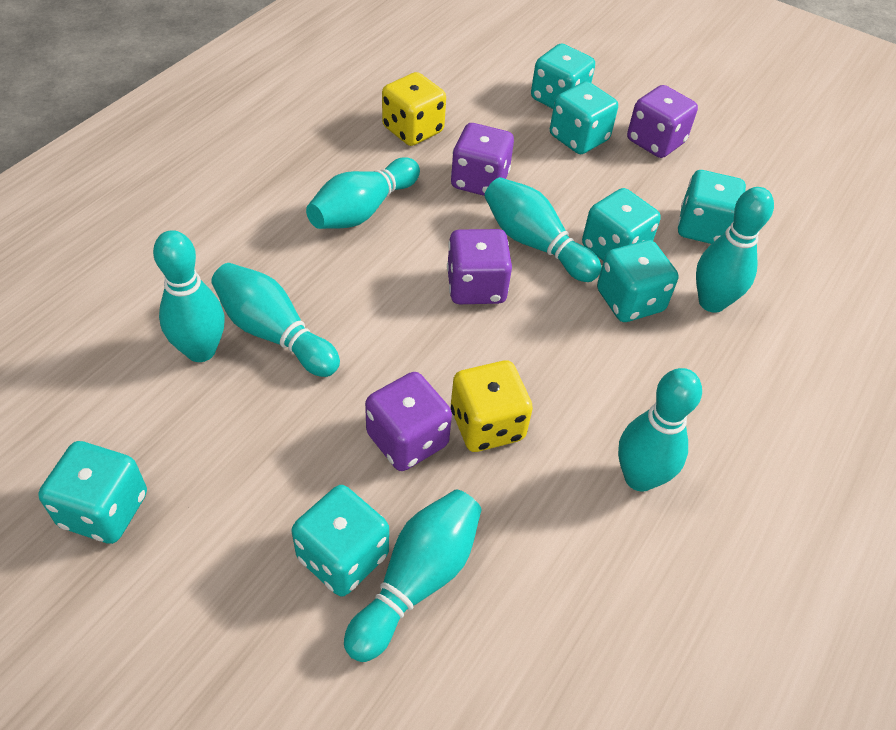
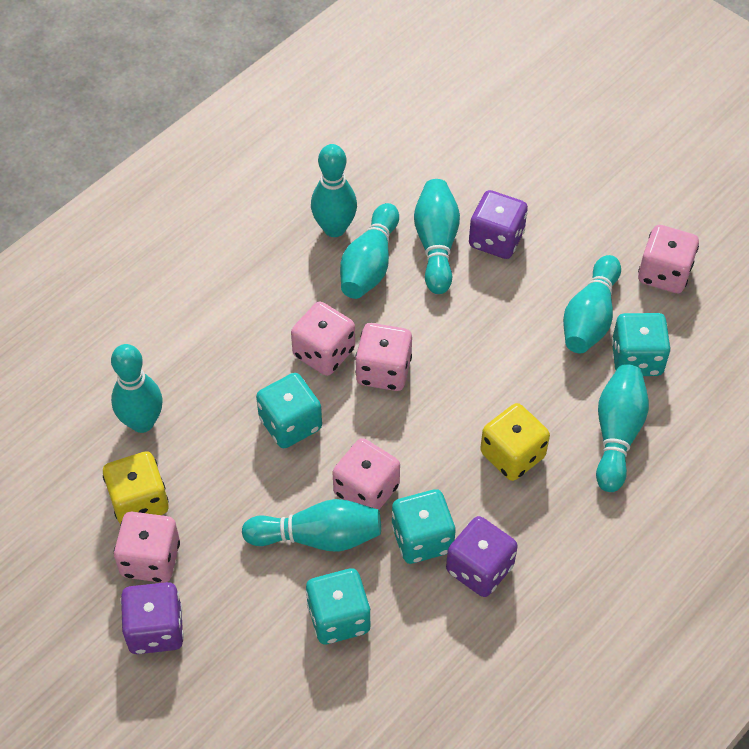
pink dice: none = 0 -> [114,512,180,583] [291,302,355,376] [333,438,400,510] [355,323,412,391] [638,225,699,293] = 5
purple dice: [365,372,452,471] [447,229,512,304] [451,123,514,196] [627,85,698,158] = 4 -> [121,582,184,654] [446,516,518,597] [469,190,528,259] = 3
turquoise dice: [38,441,147,544] [292,485,389,596] [531,43,595,109] [550,81,618,154] [582,188,661,261] [597,240,678,322] [678,170,746,244] = 7 -> [256,373,322,448] [306,568,371,644] [391,489,456,564] [611,313,671,376] = 4

